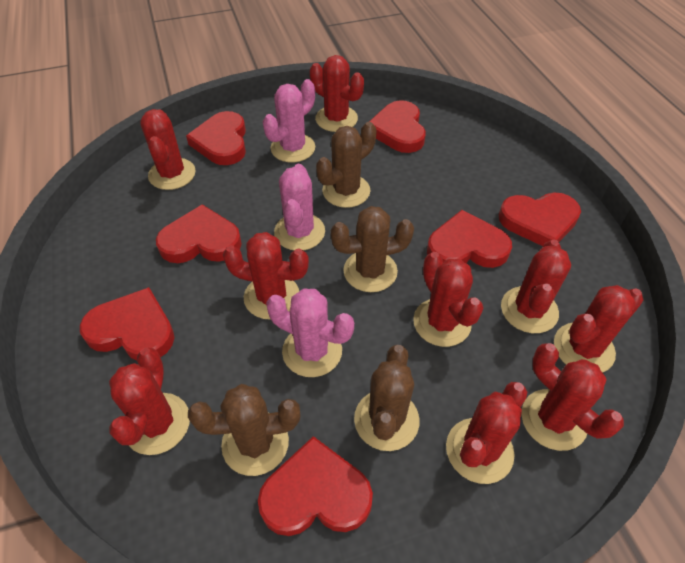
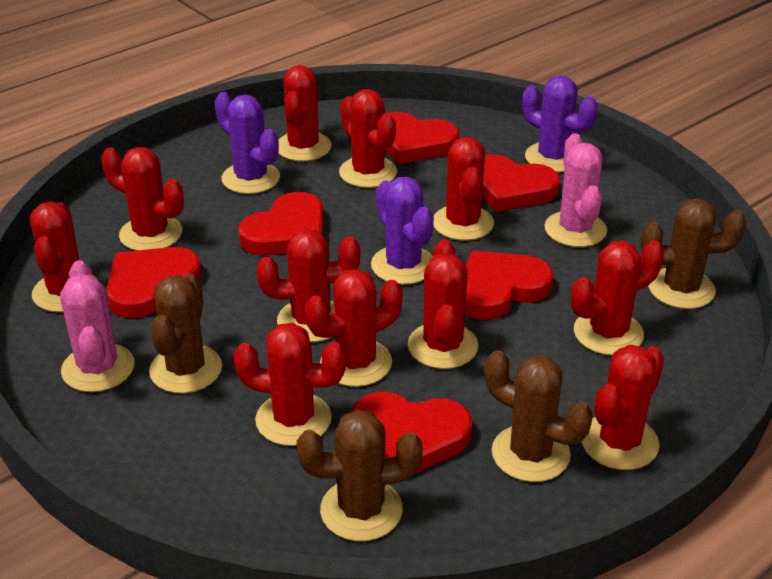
pink cactus: [263,79,315,163] [266,288,354,377] [274,164,325,251] = 3 -> [60,260,134,392] [544,134,607,247] = 2
purple cactus: none = 0 -> [214,92,280,194] [371,177,434,285] [522,75,598,173] = 3
red cactus: [109,348,190,455] [140,109,196,190] [223,232,309,320] [310,55,364,132] [413,252,483,347] [446,382,527,484] [501,240,571,333] [521,343,624,451] [554,285,643,372] = 9 -> [30,202,98,312] [101,147,184,251] [233,323,346,446] [256,229,360,342] [278,65,332,161] [305,269,403,387] [339,89,397,188] [408,239,479,369] [433,137,494,241] [571,240,664,355] [582,345,664,470] = 11
red heart: [80,287,175,361] [156,204,242,263] [186,111,246,165] [258,436,373,536] [369,100,426,153] [427,210,512,268] [499,193,581,246] = 7 -> [106,247,202,318] [238,192,323,256] [352,392,472,474] [384,112,459,164] [465,250,553,320] [482,154,560,212] = 6

